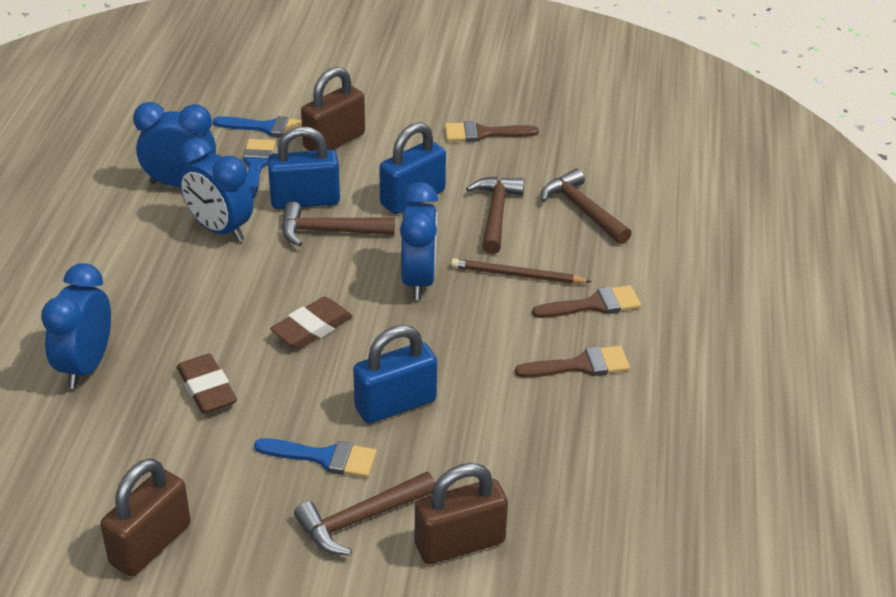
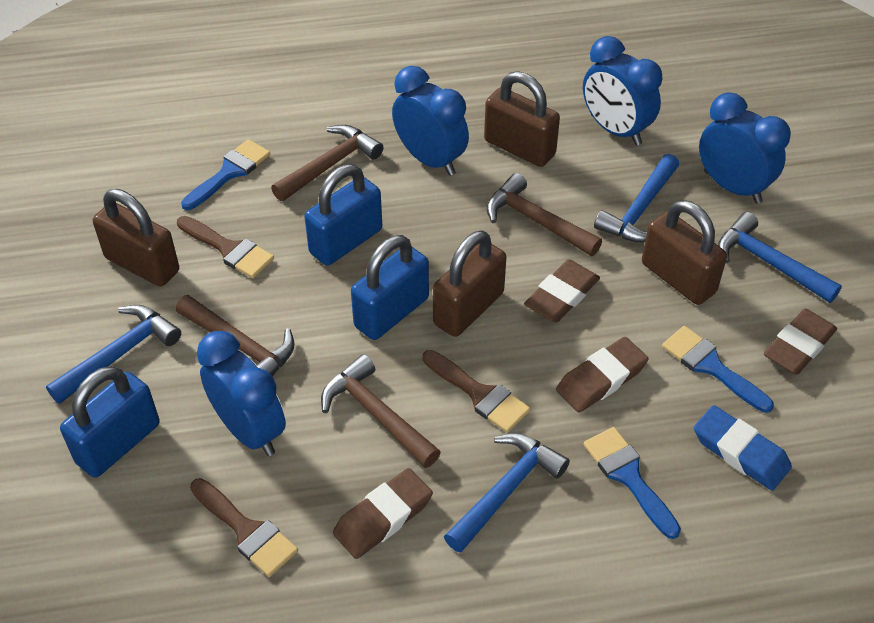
blue eraser: none = 0 -> [694,405,792,491] = 1
blue hammer: none = 0 -> [46,305,181,404] [444,433,570,553] [594,154,679,243] [718,212,842,303] = 4
brown eraser: [177,354,237,413] [270,297,353,349] = 2 -> [333,468,433,559] [524,260,600,322] [556,337,649,413] [764,309,837,375] = 4
brown padlock: [100,458,191,577] [301,67,365,151] [415,463,508,564] = 3 -> [93,189,179,287] [433,230,506,337] [484,71,560,167] [642,200,727,305] = 4
brown pencil: [451,258,592,284] = 1 -> none = 0

